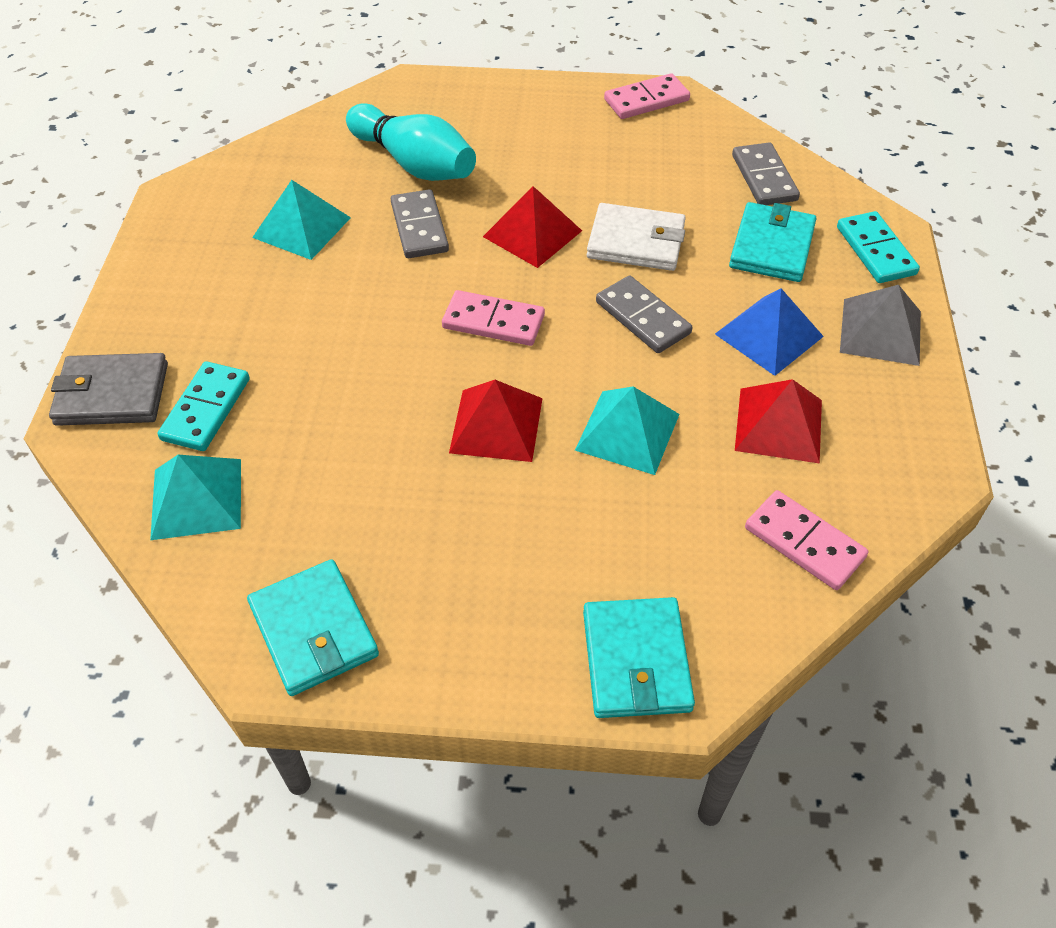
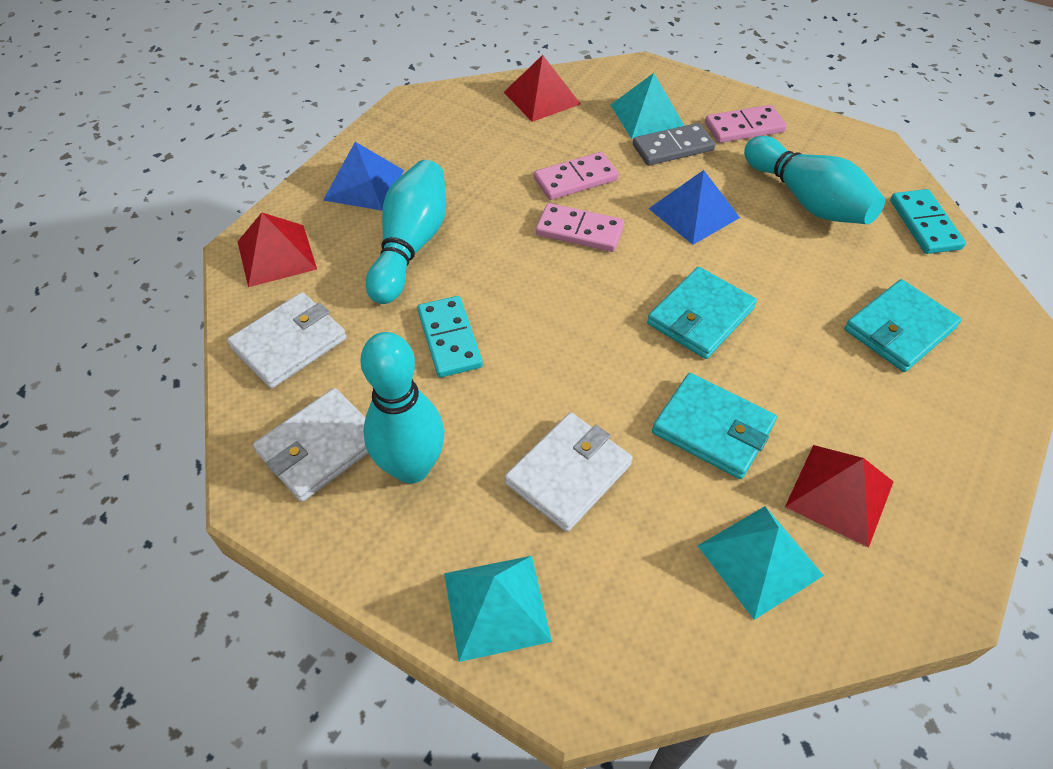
blue pyramid: [715,288,824,376] = 1 -> [323,142,404,211] [649,170,740,245] = 2
grey domino: [391,189,449,258] [596,275,693,353] [732,142,800,205] = 3 -> [633,123,715,166] = 1
grey pyramid: [840,285,921,366] = 1 -> none = 0
grey wallet: [49,353,168,426] = 1 -> none = 0
turquoise bowling pin: [346,103,476,181] = 1 -> [360,332,444,484] [366,160,446,304] [744,136,885,224] = 3
white wallet: [587,203,686,271] = 1 -> [227,292,347,388] [253,388,368,502] [505,413,633,532] = 3

